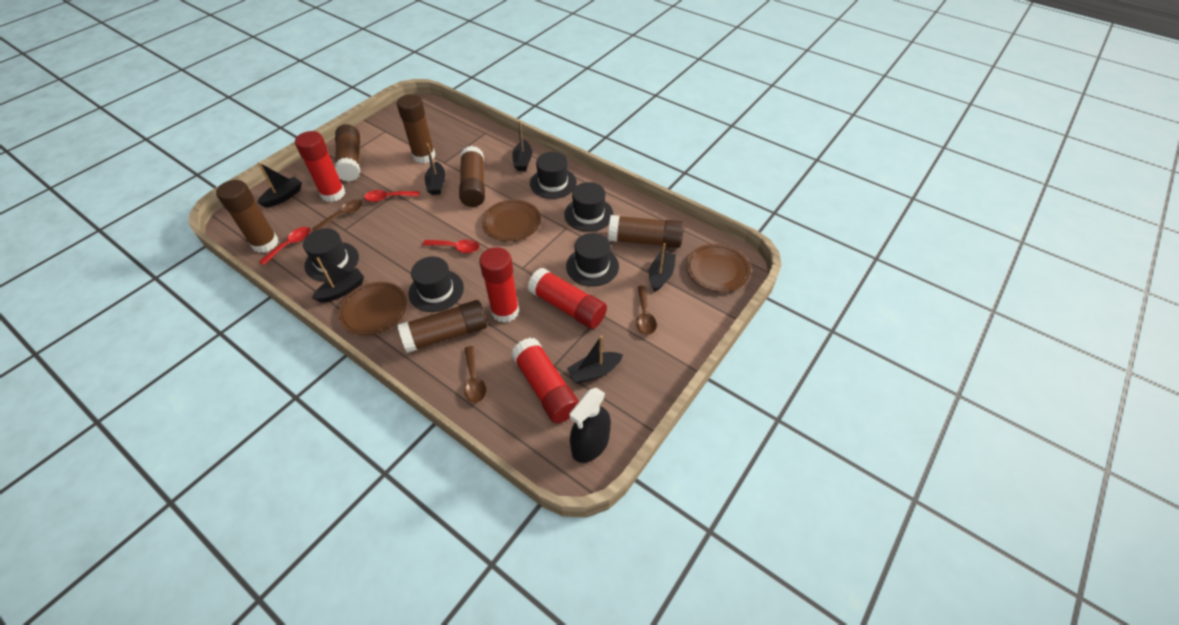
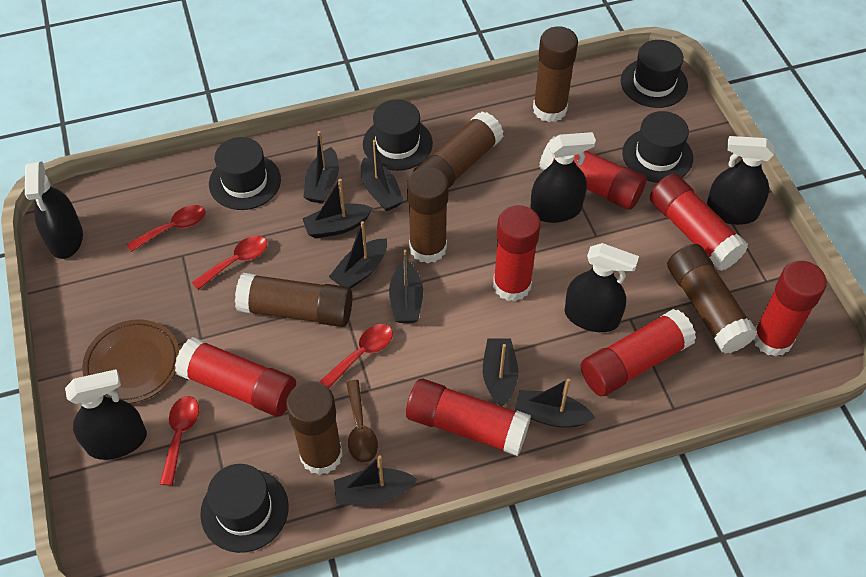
black boat: [257,162,302,208] [312,257,364,303] [425,143,446,195] [512,120,532,171] [567,335,623,384] [649,243,676,292] = 6 -> [302,179,373,239] [304,131,339,204] [329,221,387,288] [334,455,418,505] [361,140,404,211] [389,250,423,323] [483,338,519,407] [515,379,595,427] = 8
black spray bottle: [569,388,611,463] = 1 -> [25,161,83,259] [65,369,147,460] [530,132,596,223] [565,243,639,332] [706,136,774,225] = 5
brown plate: [339,282,407,335] [482,200,541,242] [686,244,751,292] = 3 -> [82,319,179,404] = 1
brown spoon: [312,200,363,231] [464,346,486,403] [636,286,657,335] = 3 -> [346,380,378,463] = 1
red glue stick: [295,131,345,202] [479,247,519,323] [511,338,579,423] [528,268,607,329] = 4 -> [175,337,296,416] [406,379,531,456] [493,205,541,301] [539,136,647,210] [581,309,696,396] [650,174,748,271] [753,261,827,357] = 7
red spoon: [259,227,311,265] [364,190,420,202] [423,239,479,253] = 3 -> [127,205,205,252] [160,396,199,486] [192,236,267,290] [320,324,393,388] = 4

